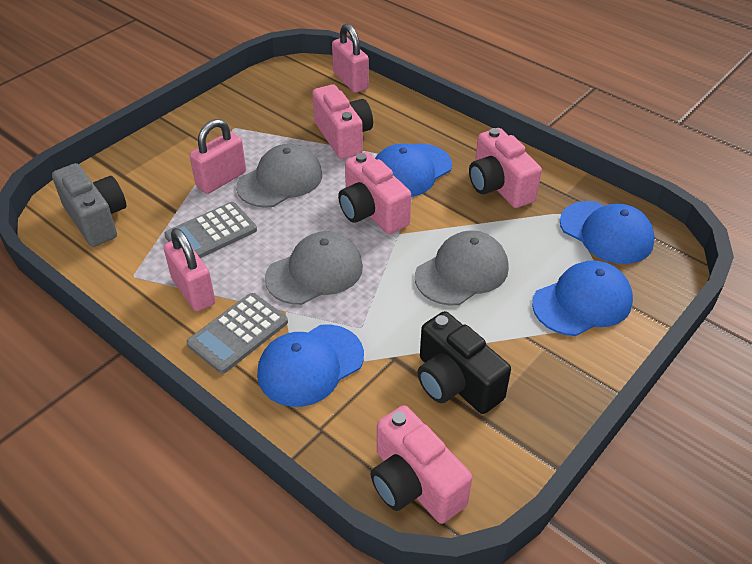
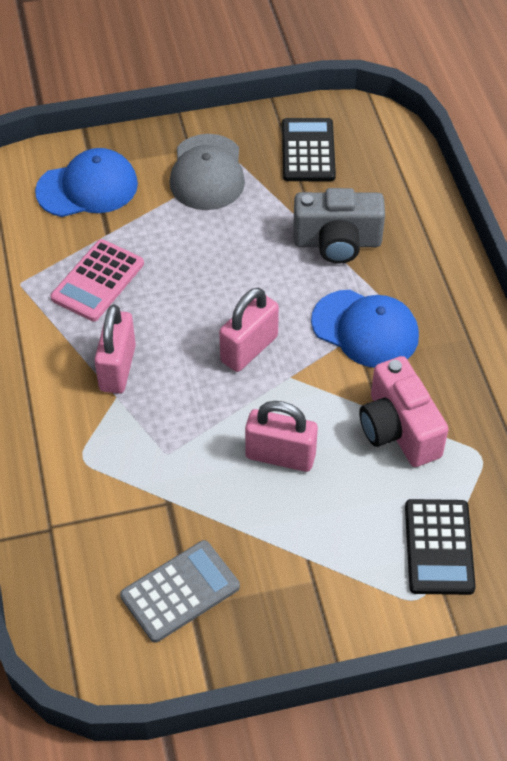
black calculator: none = 0 -> [282,118,336,181] [405,499,476,595] = 2
black camera: [417,311,511,414] = 1 -> none = 0
blue cap: [257,324,364,407] [375,144,452,197] [532,260,633,336] [560,201,655,264] = 4 -> [35,148,138,217] [311,290,419,368] = 2
grey calculator: [164,202,257,258] [187,293,288,374] = 2 -> [120,540,240,643] = 1
grey cap: [236,144,322,208] [265,231,363,305] [415,231,509,306] = 3 -> [169,134,245,210] = 1
pink calculator: none = 0 -> [50,239,144,321] = 1
pink camera: [312,84,373,159] [338,152,411,234] [371,405,472,524] [469,128,542,208] = 4 -> [359,356,449,467] = 1

